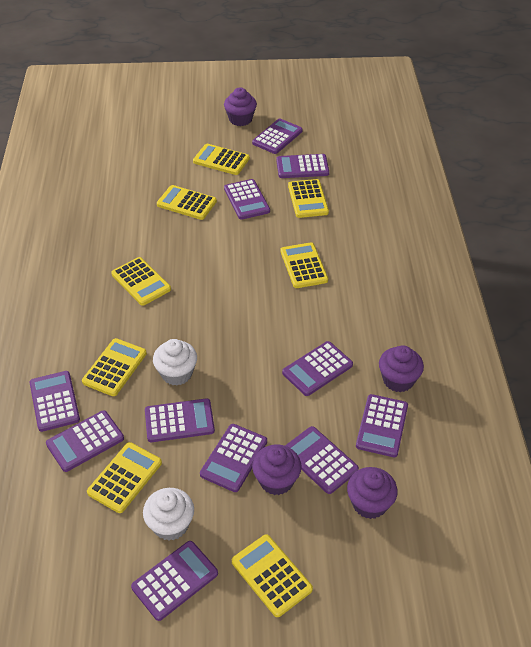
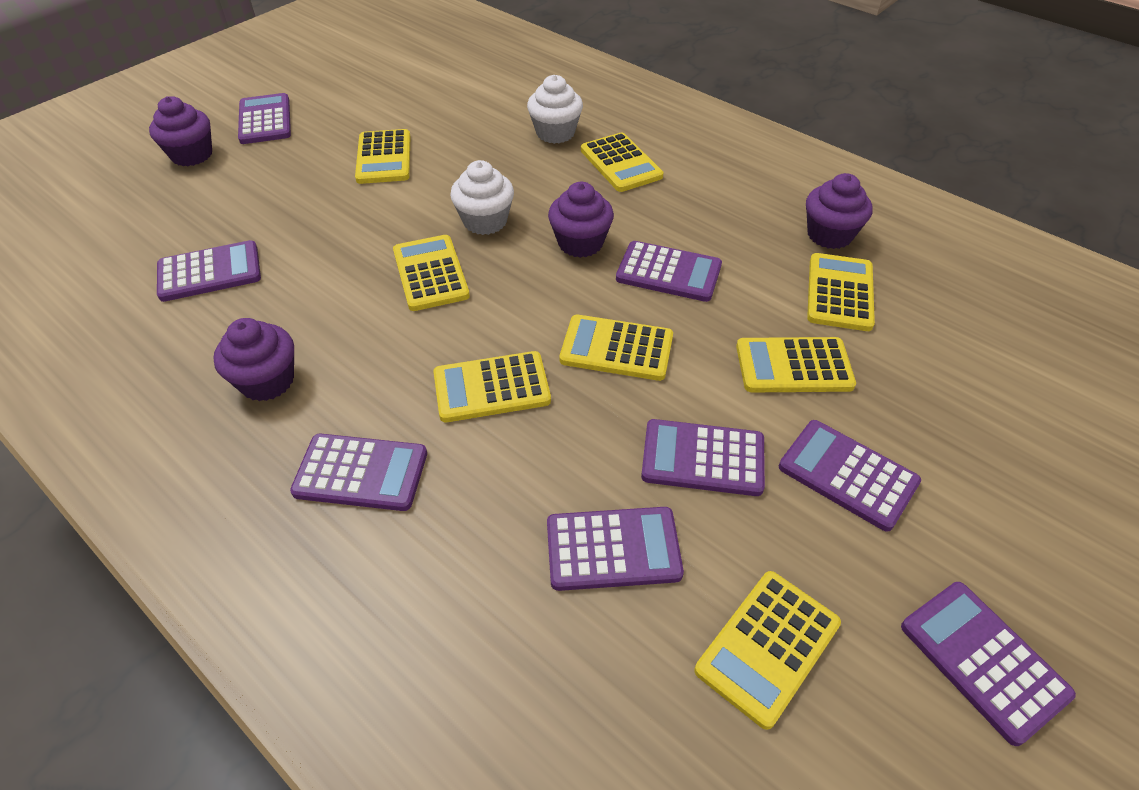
purple calculator: [29,371,80,432] [46,410,124,472] [131,541,218,621] [145,398,215,442] [200,424,267,492] [224,179,270,220] [252,119,303,154] [276,154,329,178] [282,341,353,396] [285,426,359,494] [356,394,408,457] = 11 -> [157,240,261,302] [238,93,291,144] [290,434,427,511] [547,507,684,591] [616,241,722,302] [641,419,765,496] [779,420,921,532] [901,582,1076,746] = 8

